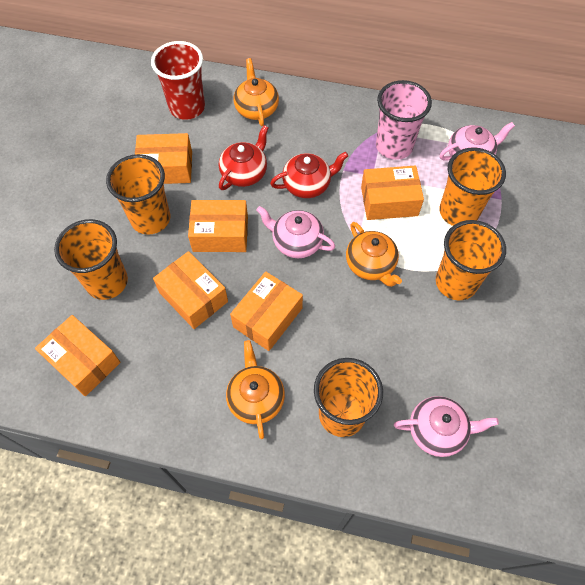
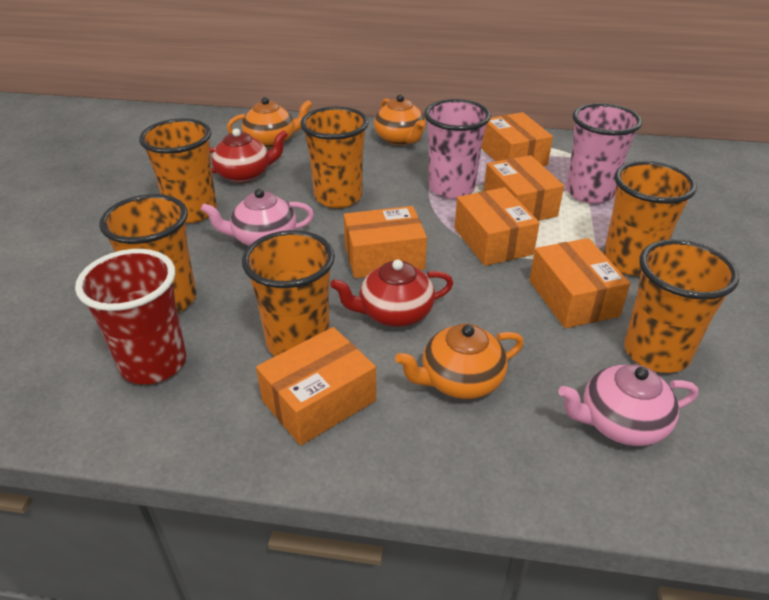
orange cup: [54,219,128,300] [106,154,170,235] [314,358,383,437] [436,220,506,300] [439,147,506,226] = 5 -> [99,194,196,313] [139,118,217,223] [242,230,335,356] [301,107,369,208] [604,161,697,276] [624,239,739,373] = 6
pink cup: [376,80,432,160] = 1 -> [424,99,491,199] [566,103,642,204] = 2
pink teapot: [256,206,335,258] [394,396,499,457] [440,122,515,161] = 3 -> [201,189,314,246] [558,364,698,446] = 2

